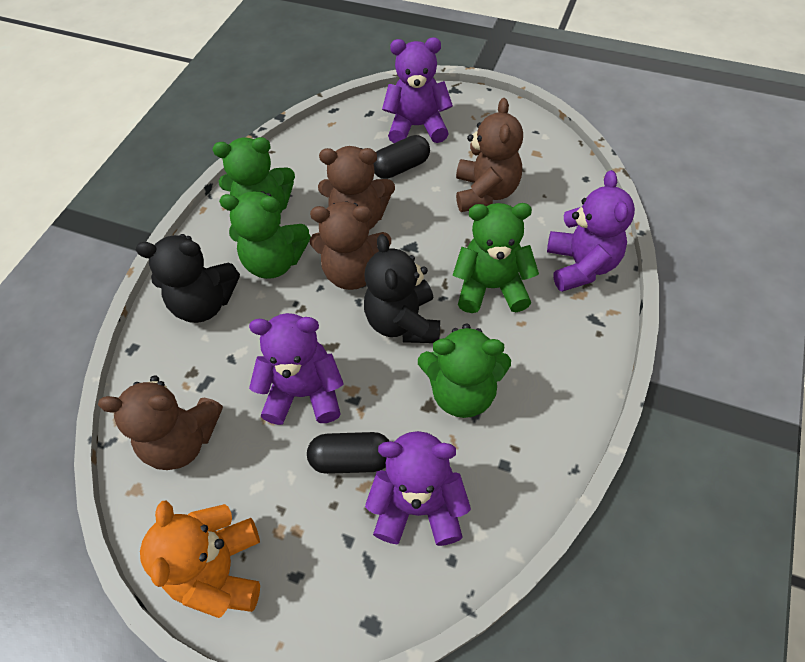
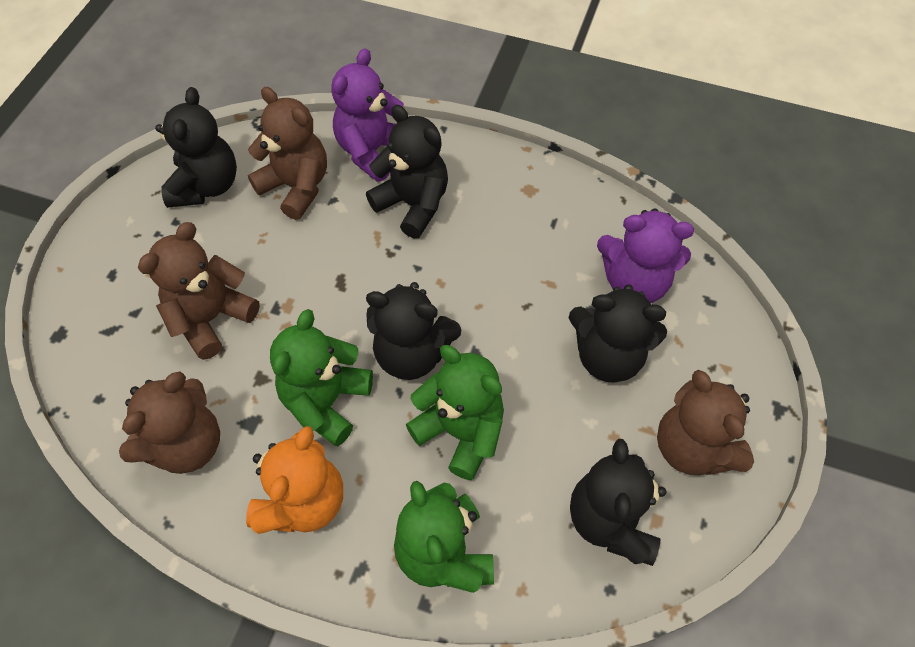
black capsule: [307,432,389,474] [374,135,430,179] = 2 -> none = 0
black teddy bear: [136,234,240,323] [364,234,440,343] = 2 -> [155,87,237,208] [366,105,448,238] [366,282,461,380] [569,284,667,383] [570,439,666,566] = 5
green teddy bear: [213,137,295,214] [219,191,311,279] [418,323,511,418] [453,203,539,313] = 4 -> [270,309,373,446] [394,481,494,593] [406,345,504,480] = 3
purple teddy bear: [249,313,344,425] [365,431,471,546] [382,38,453,143] [547,170,635,292] = 4 -> [331,48,404,182] [597,208,694,303] = 2

